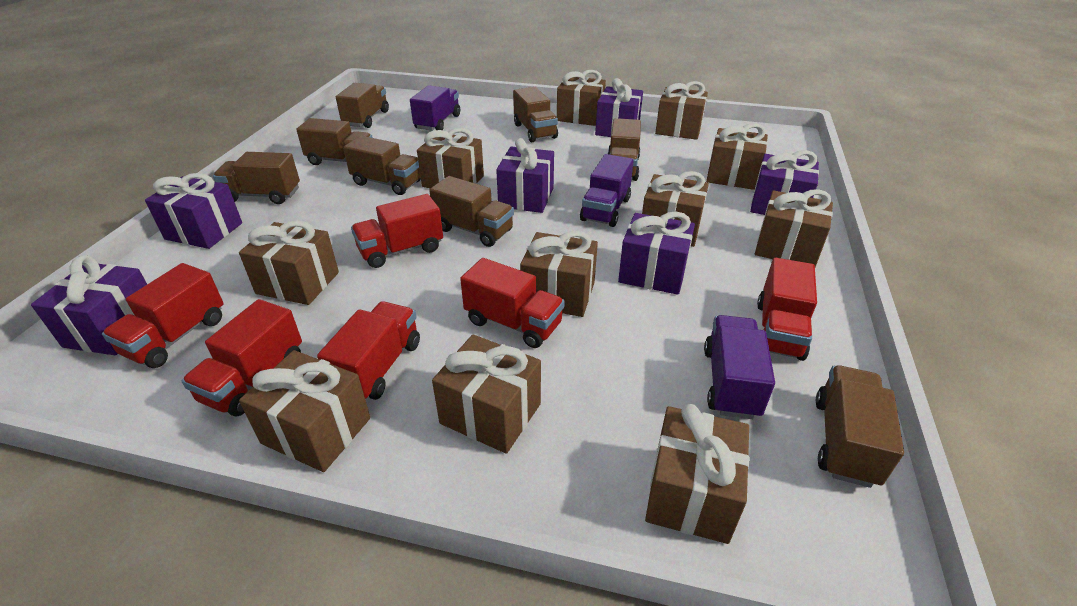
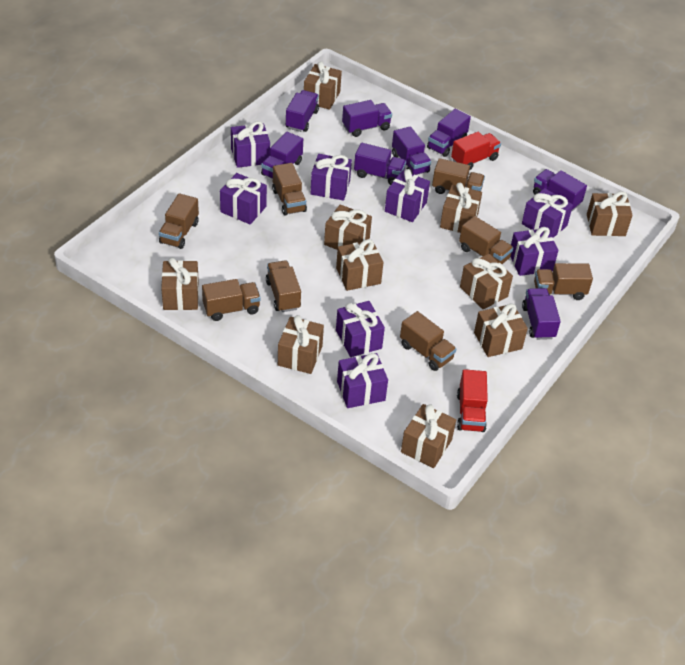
brown gift: [239,220,339,305] [239,350,370,472] [417,128,484,188] [432,334,541,454] [520,231,598,317] [557,70,606,126] [642,171,709,247] [645,404,750,544] [655,81,708,140] [706,123,768,190] [755,189,833,267] = 11 -> [161,258,199,310] [278,315,324,374] [304,61,342,110] [324,204,372,250] [336,239,383,291] [401,404,456,468] [440,183,482,233] [460,254,513,310] [474,304,528,357] [587,191,633,236] = 10
purple gift: [31,255,147,355] [145,173,242,249] [496,138,554,213] [595,78,643,137] [618,212,695,295] [750,150,819,215] = 6 -> [220,173,267,224] [231,121,270,168] [311,154,352,200] [336,301,385,357] [337,353,388,408] [385,169,430,222] [511,227,559,276] [522,188,573,238] = 8
purple truck: [410,85,460,131] [580,154,634,227] [704,315,775,419] = 3 -> [261,132,303,179] [286,90,319,132] [342,100,392,137] [354,143,406,185] [392,126,431,175] [427,109,471,157] [522,288,561,340] [533,169,587,211] = 8
red truck: [102,263,224,368] [182,299,302,416] [317,301,420,400] [351,194,443,268] [460,258,565,348] [757,258,817,361] = 6 -> [451,132,501,171] [457,369,488,432] = 2

